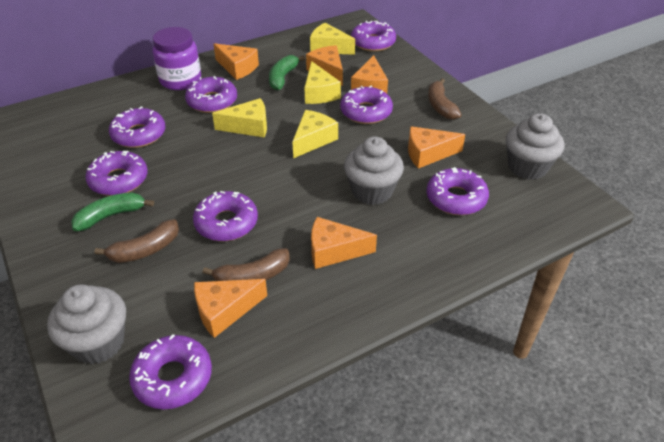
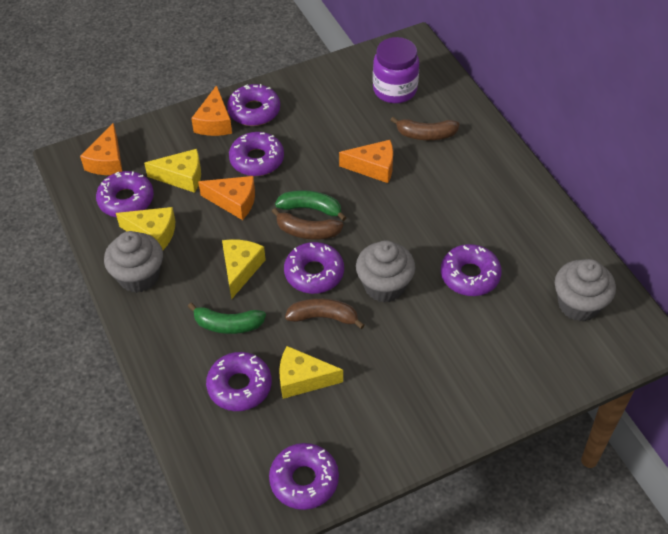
orange cheese: [194,279,267,338] [213,43,259,80] [306,45,343,86] [311,217,377,269] [351,55,388,93] [408,126,465,169] = 6 -> [80,123,122,175] [191,85,232,136] [198,176,255,220] [339,140,393,183] = 4
purple donut: [85,151,148,196] [109,106,166,148] [129,334,212,409] [185,76,237,113] [193,191,258,241] [340,86,393,124] [351,20,396,52] [426,167,489,215] = 8 -> [96,171,154,217] [206,352,272,411] [227,84,280,126] [229,132,284,176] [269,443,339,510] [284,242,344,294] [441,244,502,296] = 7

